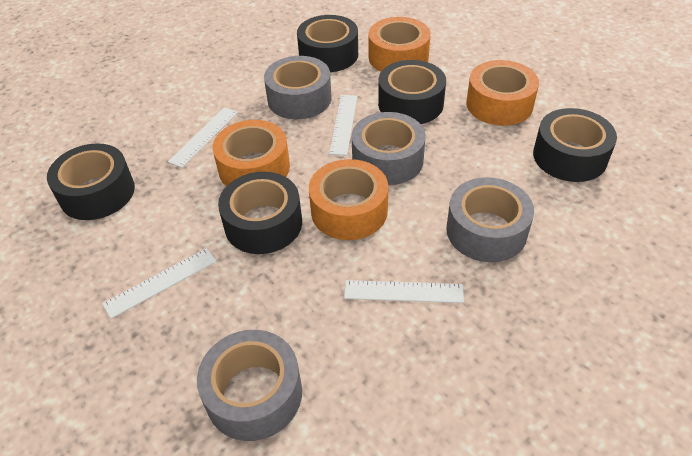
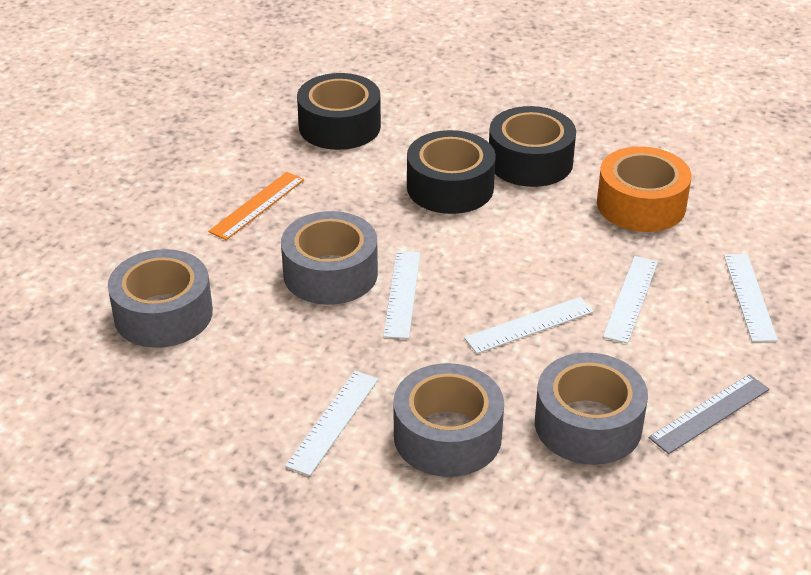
black tape: [47,144,135,220] [218,172,302,254] [297,15,358,72] [378,60,446,124] [533,108,617,182] = 5 -> [297,73,381,150] [407,130,496,214] [489,106,576,187] = 3
grey ruler: none = 0 -> [649,374,770,454] = 1
orange ruler: none = 0 -> [208,172,304,240] = 1
orange tape: [212,120,290,186] [309,159,388,240] [368,17,431,72] [466,60,539,126] = 4 -> [597,146,691,232] = 1
white ruler: [102,248,217,319] [168,107,238,168] [329,95,357,156] [344,280,464,303] = 4 -> [285,371,379,476] [383,251,420,339] [464,297,594,354] [603,256,658,344] [724,254,778,342] = 5

